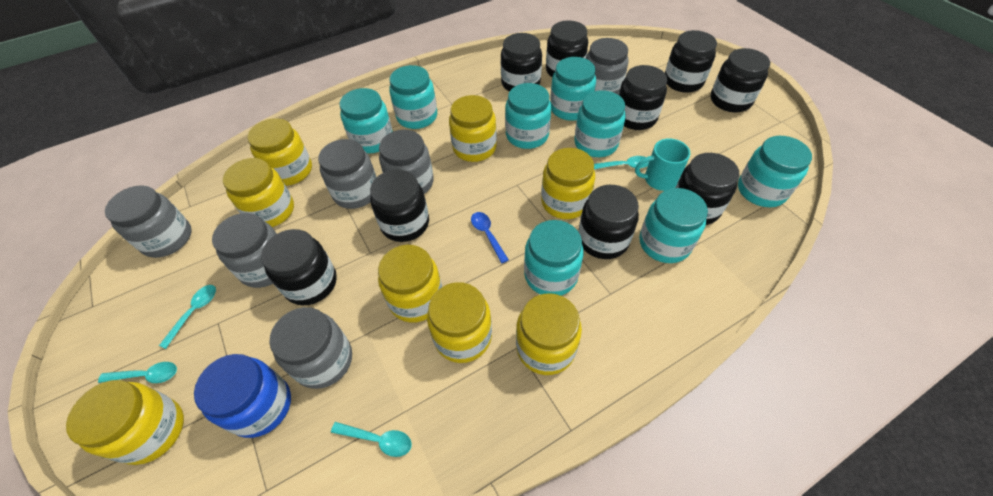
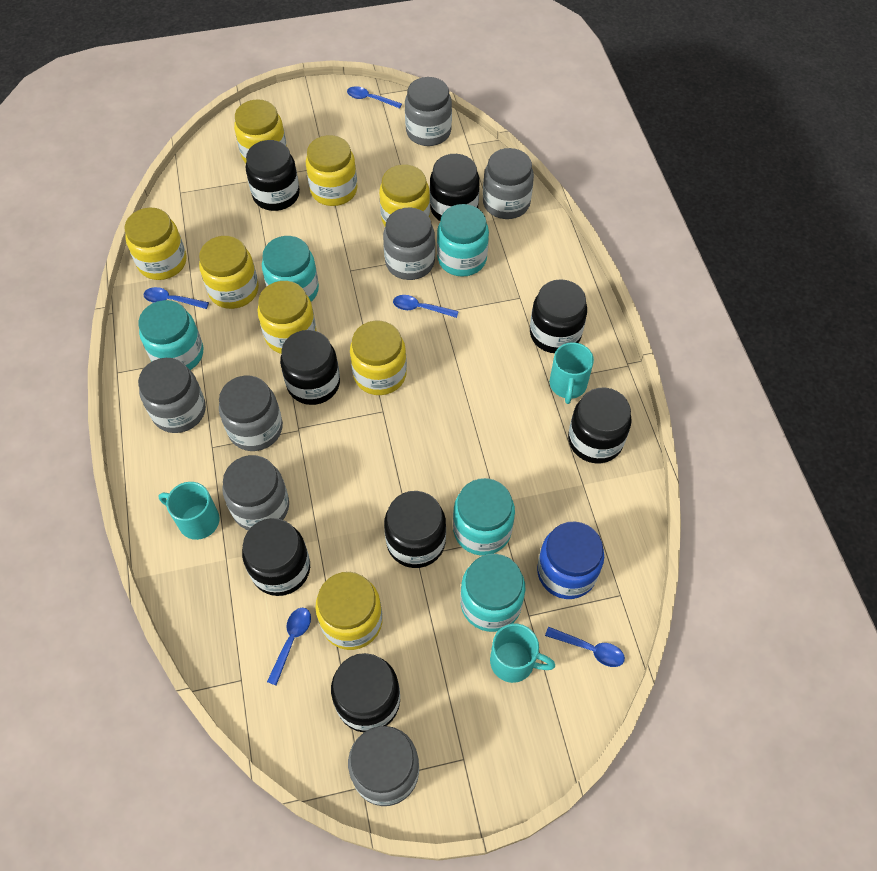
black jar: [261,229,337,305] [370,170,429,242] [501,33,542,92] [546,20,588,77] [578,185,639,259] [619,65,667,130] [665,30,717,93] [676,153,739,225] [711,48,770,112] = 9 -> [242,518,310,596] [246,140,300,211] [280,330,340,405] [331,653,400,732] [384,491,446,568] [430,154,480,221] [530,279,587,353] [568,387,632,463] = 8
blue spoon: [471,212,509,263] = 1 -> [144,287,209,309] [267,608,311,685] [347,86,402,109] [393,295,459,318] [545,627,625,667] = 5
grey jar: [105,185,192,258] [212,213,277,288] [269,307,352,389] [318,139,376,209] [379,130,434,194] [586,38,629,95] = 6 -> [138,358,206,433] [219,376,283,451] [222,455,289,530] [348,726,419,806] [383,207,435,280] [405,77,452,146] [483,148,534,219] = 7
turquoise jar: [340,88,393,154] [389,65,437,129] [505,83,551,149] [524,220,584,296] [550,57,596,121] [574,90,626,157] [639,188,708,263] [738,136,812,207] = 8 -> [138,300,203,370] [262,236,319,302] [437,204,489,277] [453,478,515,555] [460,554,525,632] = 5
turquoise mug: [635,138,690,191] = 1 -> [159,482,220,540] [490,623,555,683] [550,342,594,404] = 3
turquoise spoon: [98,362,177,383] [159,285,216,349] [331,422,412,457] [594,156,649,169] = 4 -> none = 0

